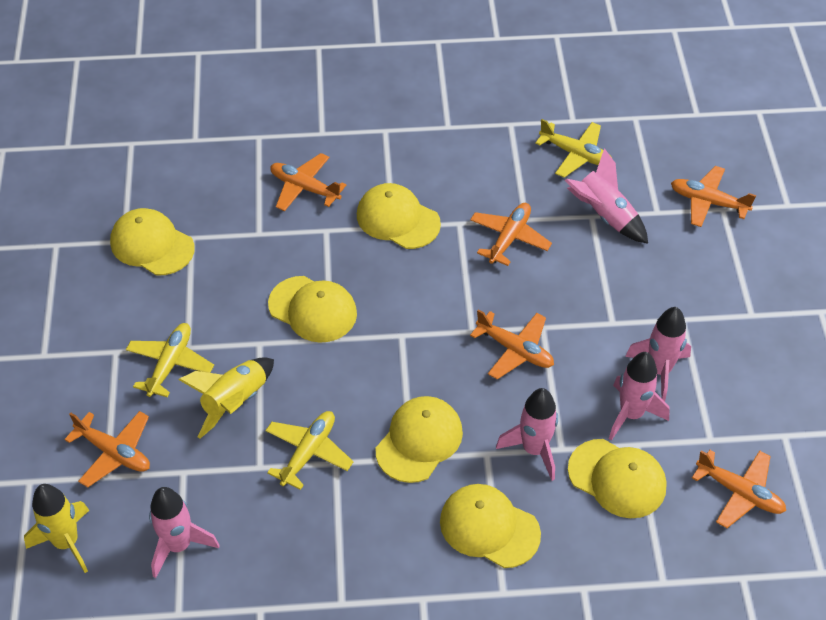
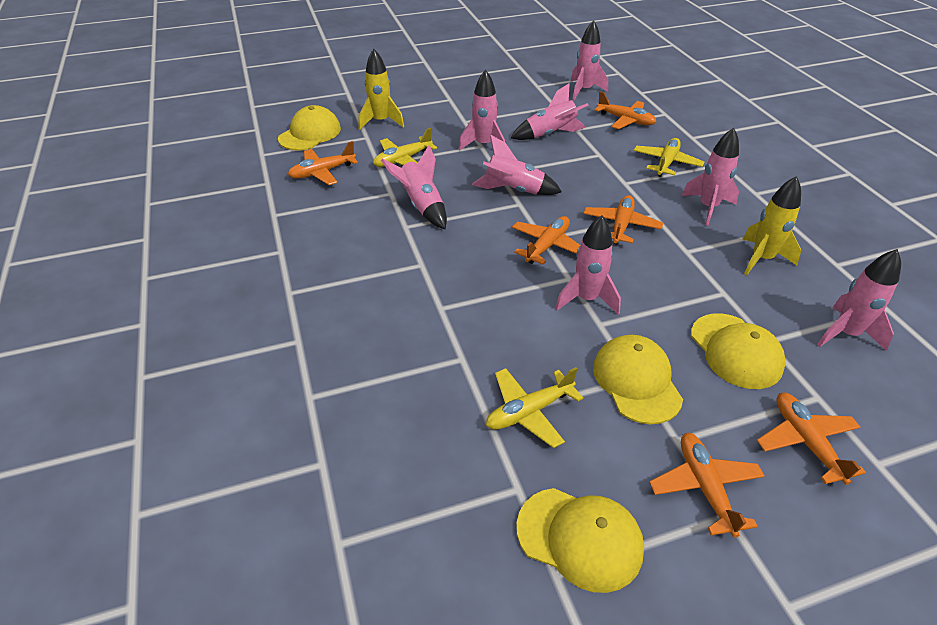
pink rocket: [149,487,219,578] [496,388,558,481] [565,148,648,244] [609,352,670,441] [625,307,691,401] = 5 -> [381,145,447,229] [458,70,505,151] [472,135,562,195] [511,83,589,140] [555,215,621,315] [571,20,608,100] [682,128,739,226] [817,249,901,351] = 8
yellow cap: [110,208,195,276] [268,276,357,343] [357,183,441,249] [376,396,463,483] [440,484,541,568] [568,439,666,518] = 6 -> [278,105,341,151] [516,488,644,593] [593,335,683,424] [691,313,786,389] = 4

